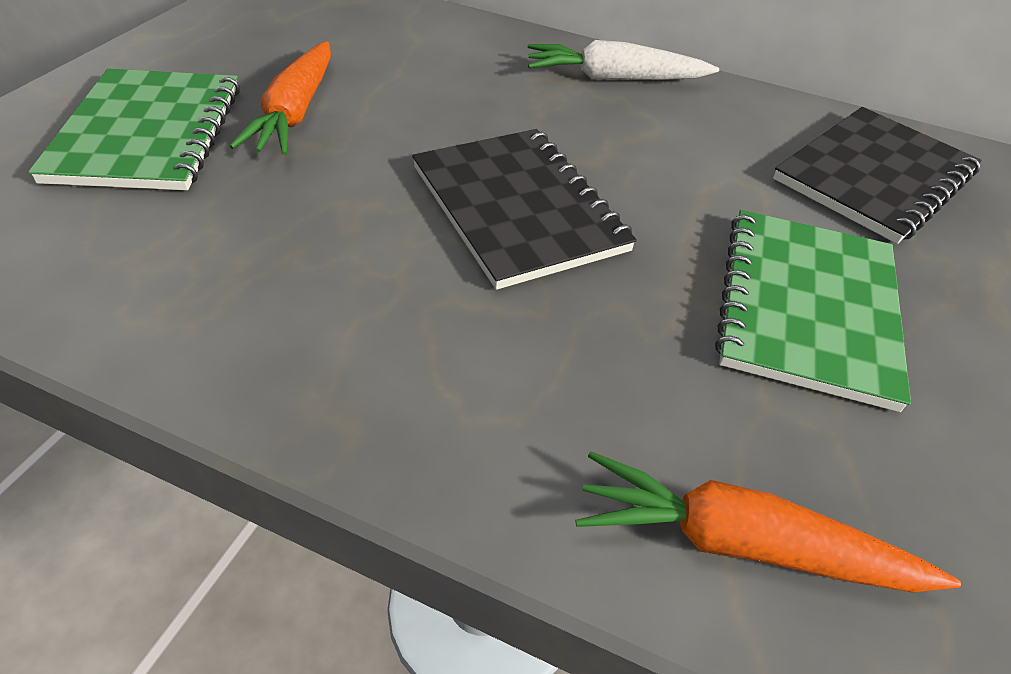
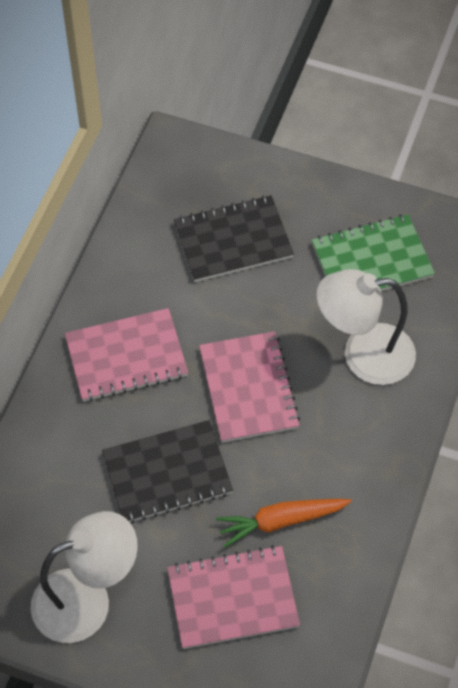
green notebook: [28,68,240,190] [715,210,911,412] = 2 -> [312,214,435,291] = 1
orange carrot: [230,41,331,155] [575,451,961,593] = 2 -> [216,499,352,548] = 1
pink notebook: none = 0 -> [65,308,188,402] [167,545,300,649] [199,331,300,443] = 3
white carrot: [528,40,719,80] = 1 -> none = 0
white lamp: none = 0 -> [31,511,138,643] [317,269,416,385] = 2

